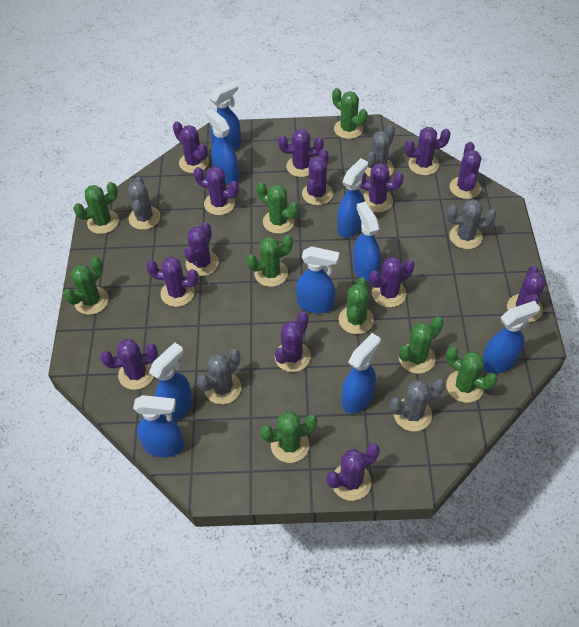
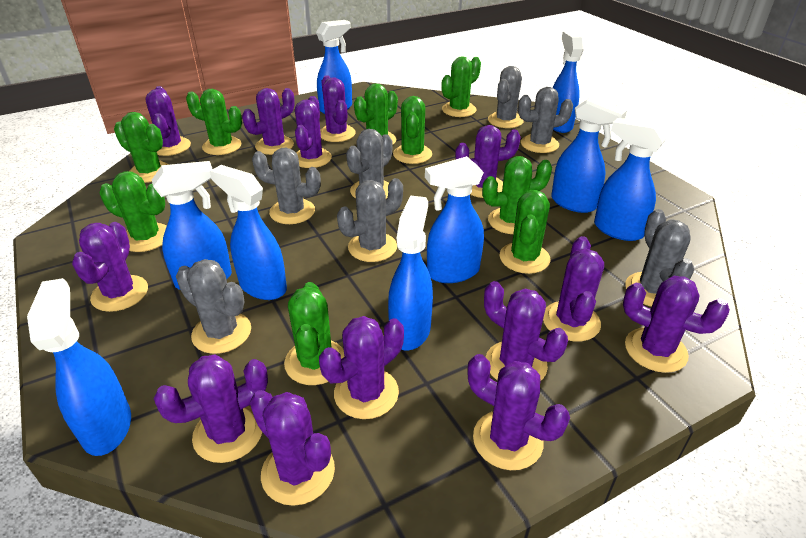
grey cactus: [127,177,160,230] [197,349,241,404] [365,125,395,177] [389,379,445,431] [447,199,496,249] = 5 -> [176,259,251,354] [252,147,321,224] [337,178,403,262] [346,129,392,199] [488,66,524,128] [518,87,573,153] [625,209,694,307] = 7
purple cactus: [100,339,158,390] [146,257,199,307] [173,121,209,173] [184,222,219,276] [194,166,239,215] [275,311,311,372] [278,129,324,177] [302,149,333,205] [327,443,380,501] [360,163,404,212] [369,257,415,307] [404,127,451,176] [450,142,481,199] [507,266,546,323] = 14 -> [72,222,148,312] [146,86,191,156] [154,355,268,463] [242,88,295,155] [250,390,335,506] [295,96,332,168] [319,316,404,419] [320,75,356,142] [455,125,521,198] [467,354,570,470] [484,281,568,381] [543,236,604,342] [623,276,730,373] = 13

